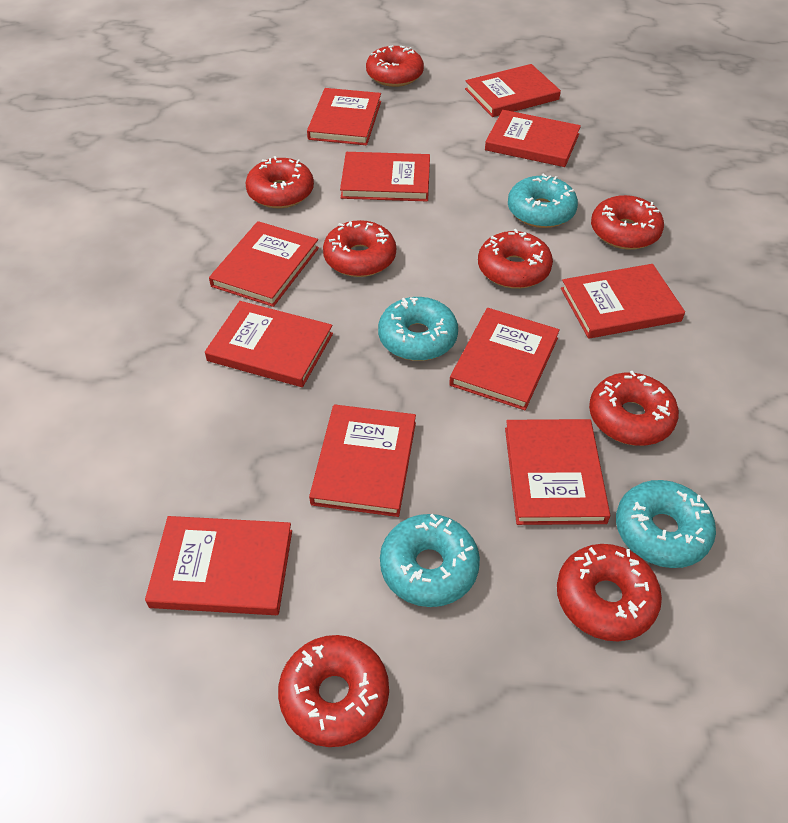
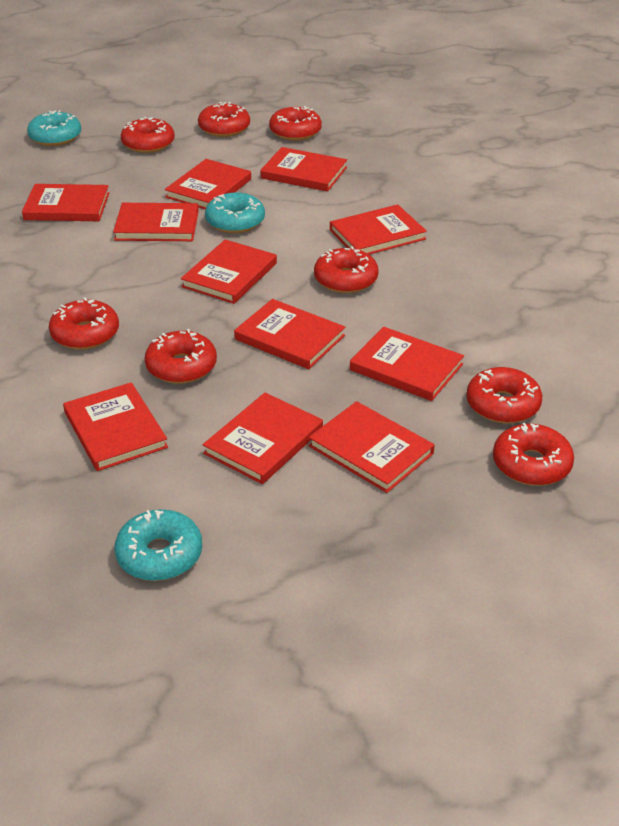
turquoise donut: [378,297,458,361] [380,514,480,607] [508,174,578,228] [616,480,716,568] = 4 -> [27,110,81,146] [114,509,202,581] [205,193,265,233] = 3

